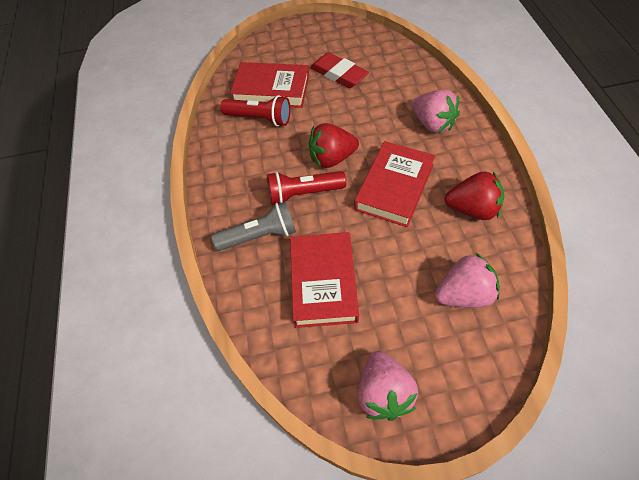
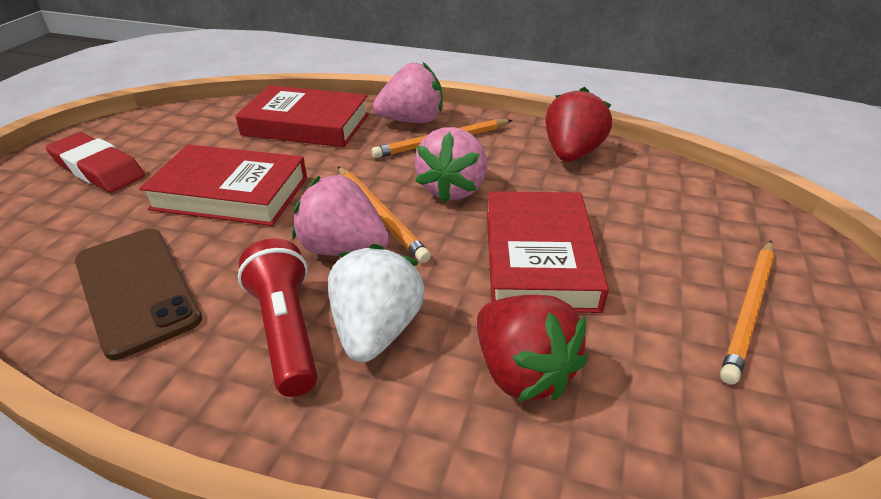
brown phone: none = 0 -> [75,228,202,360] = 1
grey flashlight: [211,201,296,251] = 1 -> none = 0
orange pencil: none = 0 -> [338,167,431,263] [371,119,513,158] [720,240,775,385] = 3
red flashlight: [220,95,291,126] [267,171,346,205] = 2 -> [238,239,317,397] = 1
white strawberry: none = 0 -> [328,244,425,362] = 1

